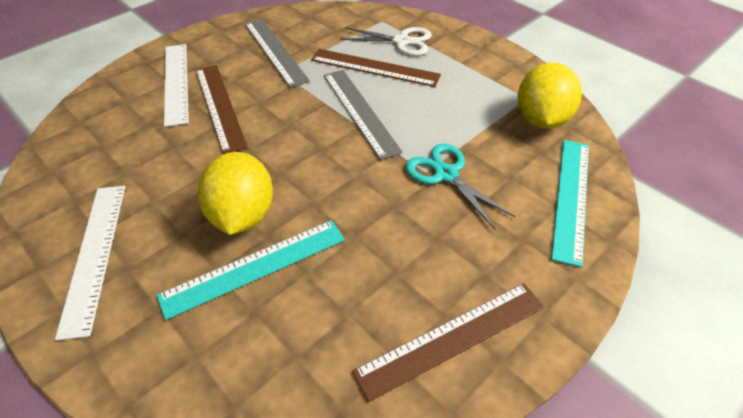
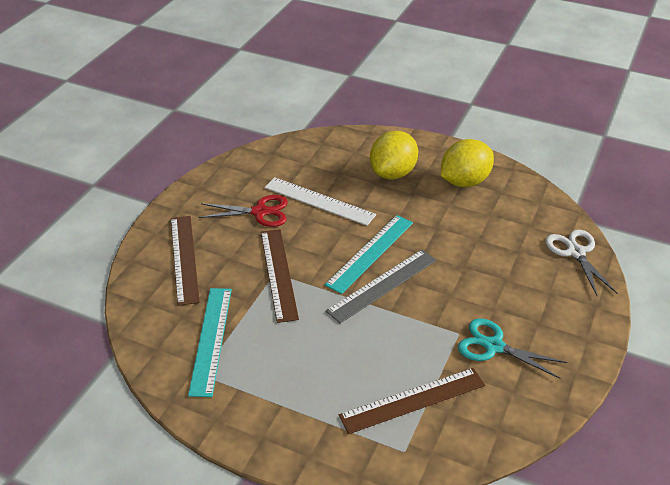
grey ruler: [245,19,310,88] [324,70,403,160] = 2 -> [326,250,436,324] = 1
red scissors: none = 0 -> [199,195,288,227] = 1
white ruler: [55,186,125,341] [164,44,189,127] = 2 -> [264,177,376,226] = 1

